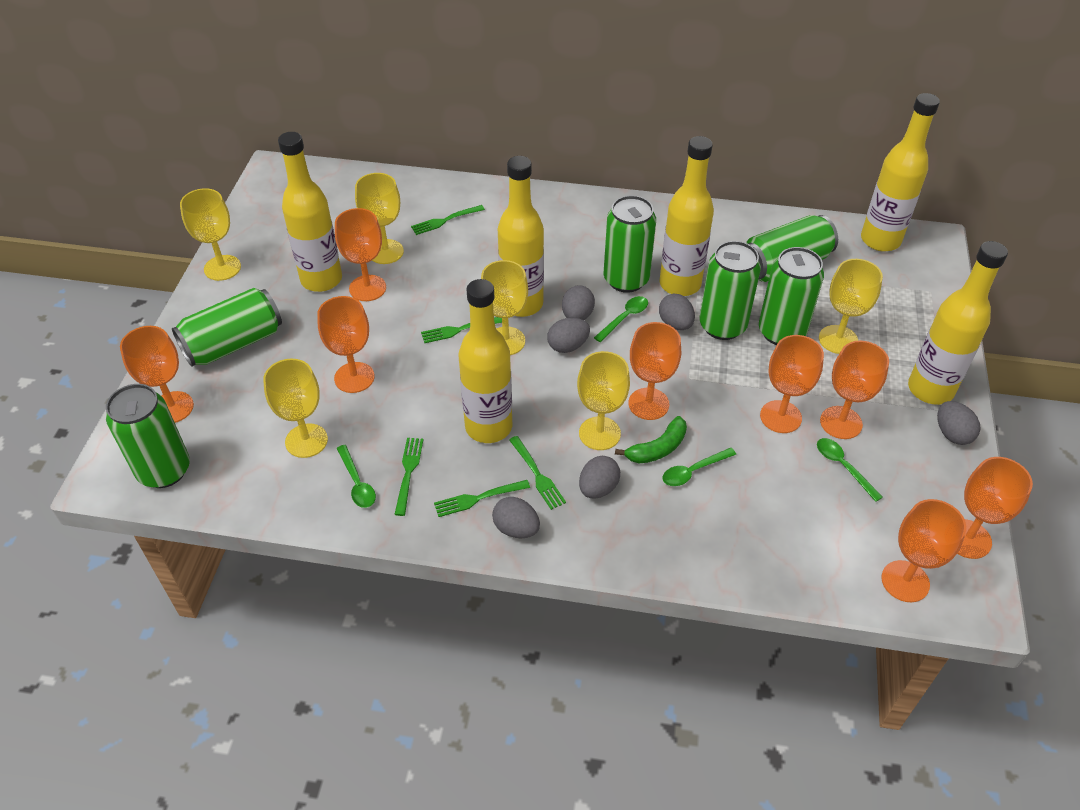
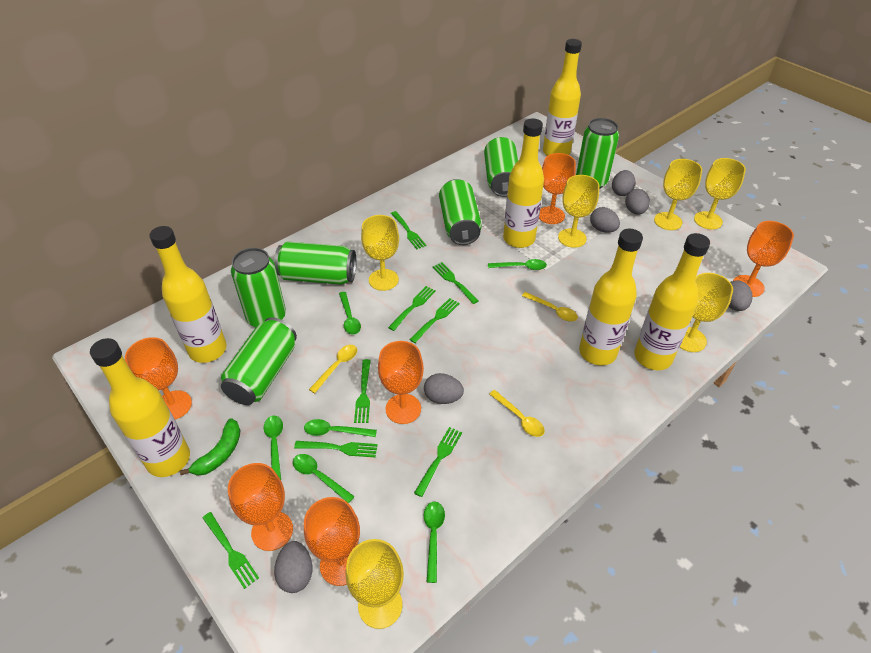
green fork: [394,438,424,516] [411,205,485,235] [421,317,502,343] [434,480,530,517] [509,436,566,510] = 5 -> [203,512,259,589] [294,441,378,457] [354,359,371,423] [388,286,436,331] [391,211,426,249] [409,298,460,343] [414,427,462,497] [433,262,478,304] = 8
green spoon: [336,445,376,508] [594,296,648,342] [663,448,736,486] [817,438,883,502] = 4 -> [264,416,283,480] [293,454,355,503] [304,419,377,437] [339,292,361,335] [424,502,445,583] [488,259,547,270] = 6
orange goblet: [120,326,194,423] [317,296,375,393] [335,208,386,301] [629,322,681,420] [760,335,824,433] [820,341,889,439] [881,499,966,602] [957,457,1033,559] = 8 -> [125,337,192,420] [228,463,293,551] [304,497,360,586] [378,341,424,424] [539,153,576,224] [733,221,794,297] = 6
yellow spoon: none = 0 -> [309,345,357,393] [489,390,545,437] [522,292,578,321] = 3

